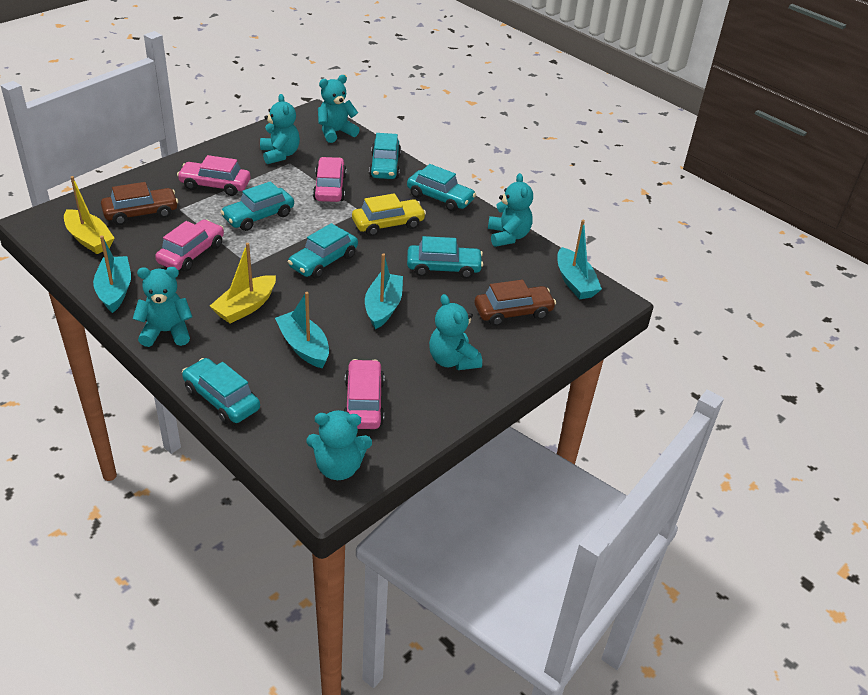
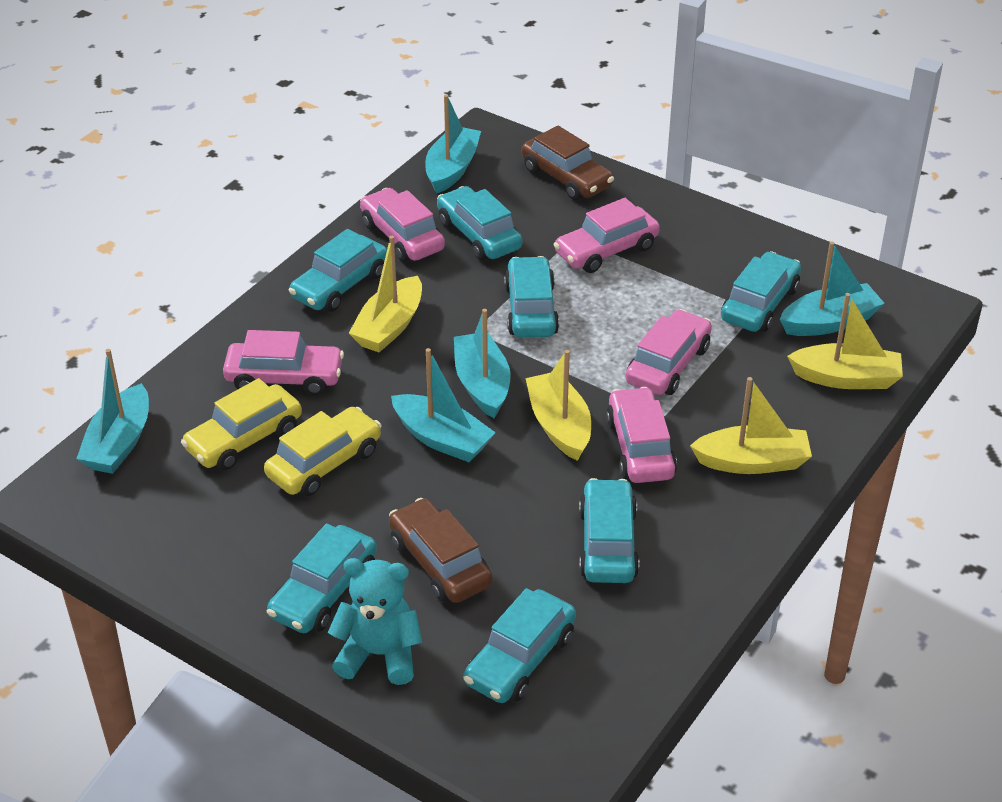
pink car: [155,219,224,272] [177,155,250,196] [313,157,347,202] [344,359,384,429] = 4 -> [223,330,344,395] [360,188,445,262] [553,198,660,273] [606,387,677,483] [625,309,712,395] = 5
turquoise boat: [93,235,131,313] [275,292,329,368] [365,253,403,329] [557,220,602,299] = 4 -> [76,349,149,474] [391,348,496,462] [425,94,481,194] [454,309,511,418] [780,241,884,336] = 5
turquoise car: [182,358,260,424] [221,181,294,231] [288,223,358,279] [369,133,401,179] [407,164,476,212] [407,236,483,279] = 6 -> [267,523,377,633] [289,229,387,312] [437,186,522,260] [463,588,576,703] [504,256,559,338] [579,478,639,583] [721,251,801,332] = 7
turquoise teddy bear: [133,267,192,347] [260,94,300,164] [306,410,372,480] [318,75,360,143] [429,294,482,370] [488,173,533,247] = 6 -> [328,558,422,685] = 1
yellow boat: [64,176,115,254] [210,243,276,323] = 2 -> [349,236,422,352] [525,350,591,461] [690,377,812,474] [787,293,903,389] = 4
yellow car: [352,193,426,236] = 1 -> [181,378,302,470] [264,407,382,496] = 2

